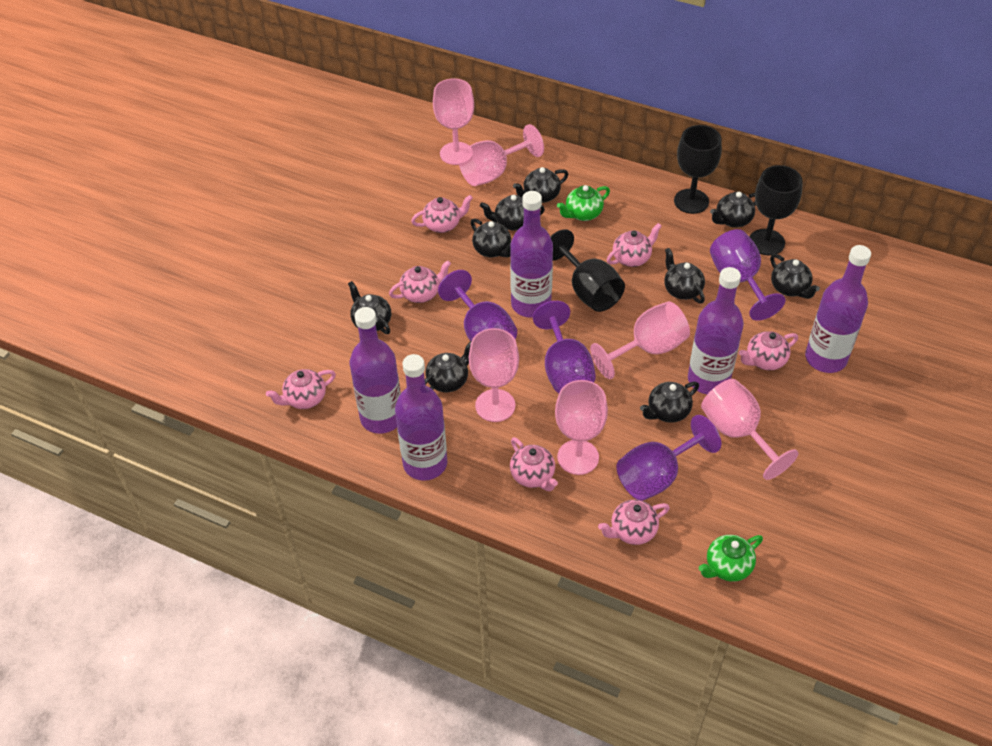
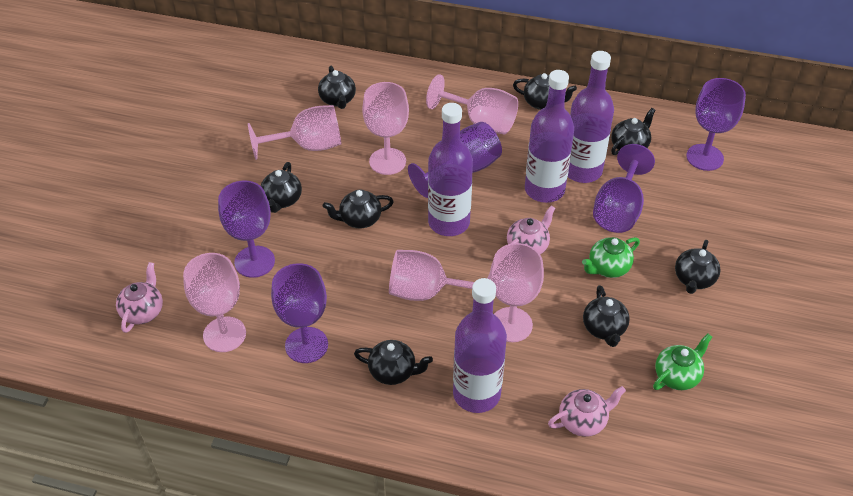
black goblet: [550,229,625,312] [674,125,722,214] [749,165,803,255] = 3 -> none = 0
black teapot: [348,281,391,334] [425,341,471,392] [471,218,511,257] [480,195,545,231] [513,167,568,203] [640,382,699,423] [664,248,705,303] [710,192,756,228] [770,254,820,299] = 9 -> [261,162,302,213] [318,66,356,109] [323,189,394,228] [354,340,433,385] [513,73,577,110] [583,285,630,347] [611,108,656,155] [675,240,721,294] = 8
pink teapot: [266,369,336,409] [389,260,451,303] [411,195,473,233] [510,437,558,491] [598,500,670,545] [607,223,662,267] [739,331,798,371] = 7 -> [116,262,163,333] [507,206,555,254] [548,386,626,437] = 3
purple bottle: [350,307,401,434] [395,354,447,481] [510,191,553,318] [688,267,744,394] [805,245,871,373] = 5 -> [428,103,473,236] [453,278,507,413] [525,70,574,203] [568,51,614,183] = 4
purple goblet: [438,270,517,341] [533,301,596,393] [616,415,721,501] [710,229,785,321] = 4 -> [218,181,275,278] [271,263,328,363] [408,122,502,198] [593,144,655,233] [686,78,746,171] = 5

